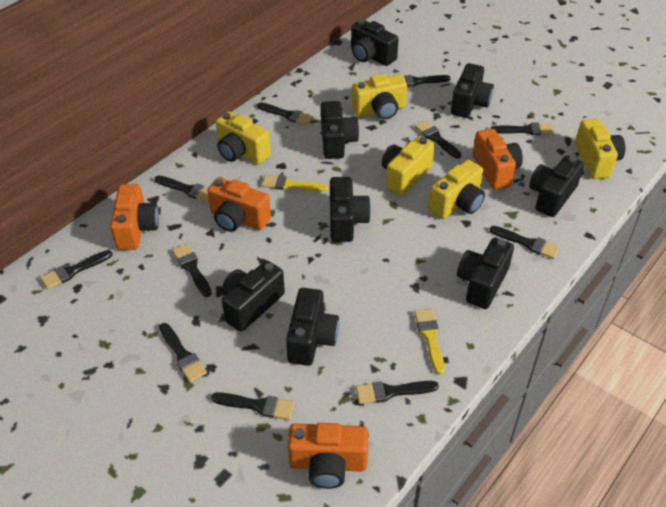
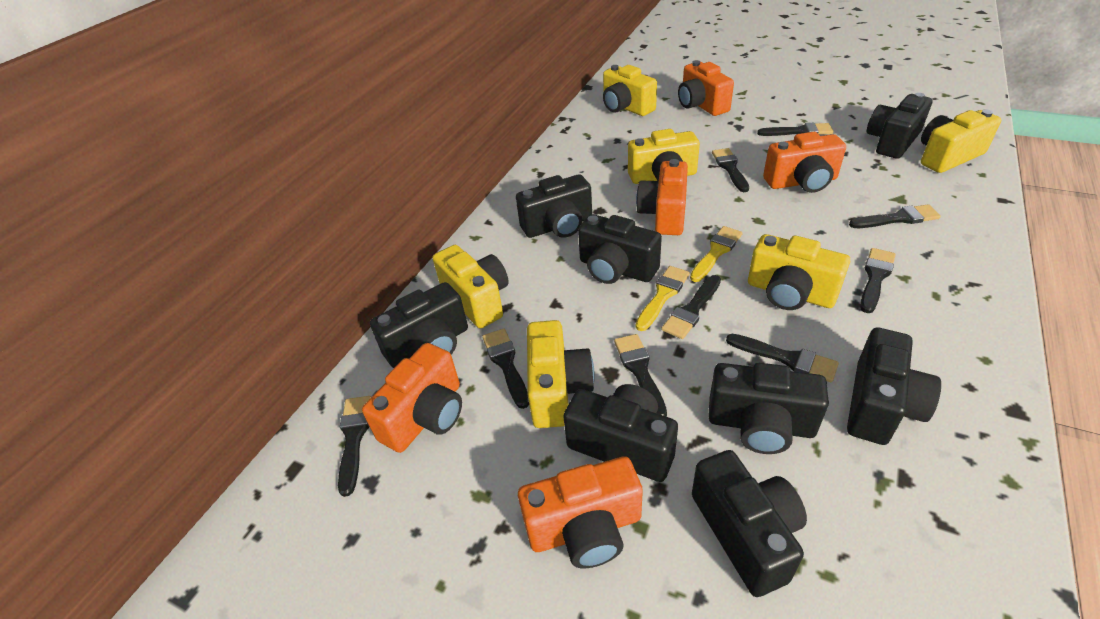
black brush: [40,250,113,289] [155,175,209,202] [159,323,207,382] [172,244,212,297] [211,392,295,420] [257,102,313,126] [356,381,439,404] [402,75,451,87] [415,121,462,159] [490,226,560,259] [491,123,554,135] = 11 -> [338,396,371,497] [482,329,529,409] [614,334,667,417] [661,275,721,339] [712,148,749,192] [726,334,839,382] [757,123,833,136] [849,204,941,228] [860,248,896,313] = 9
orange camera: [110,184,159,250] [207,177,271,232] [288,423,368,489] [472,129,523,190] = 4 -> [362,343,462,453] [518,456,643,568] [636,159,688,235] [678,60,734,116] [763,132,846,193] = 5
yellow camera: [216,112,271,164] [352,74,407,120] [382,136,435,196] [428,160,485,219] [575,119,625,179] = 5 -> [433,245,509,328] [527,320,595,428] [603,65,657,116] [628,129,700,184] [748,234,850,310] [921,110,1001,173] = 6

